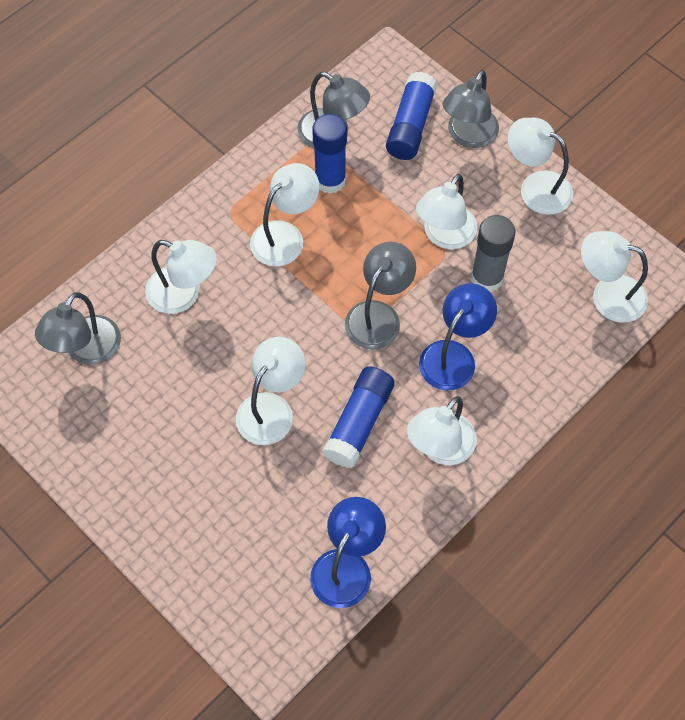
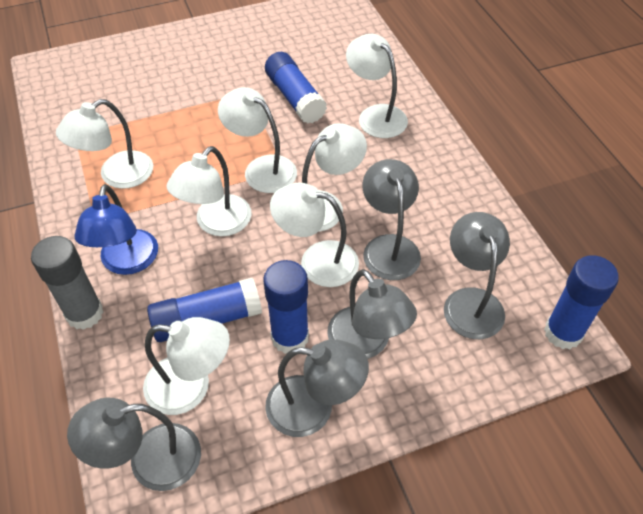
blue glue stick: [312,114,347,194] [323,366,395,468] [386,72,437,160] = 3 -> [147,278,262,342] [263,260,309,354] [265,52,327,124] [544,255,619,349] = 4
blue lamp: [310,497,386,608] [419,283,497,390] = 2 -> [75,184,158,275] = 1
grey lamp: [35,293,121,365] [297,72,370,148] [345,242,416,349] [442,70,499,148] = 4 -> [67,398,201,491] [265,340,369,437] [327,269,417,359] [362,159,421,280] [444,212,510,339] = 5

